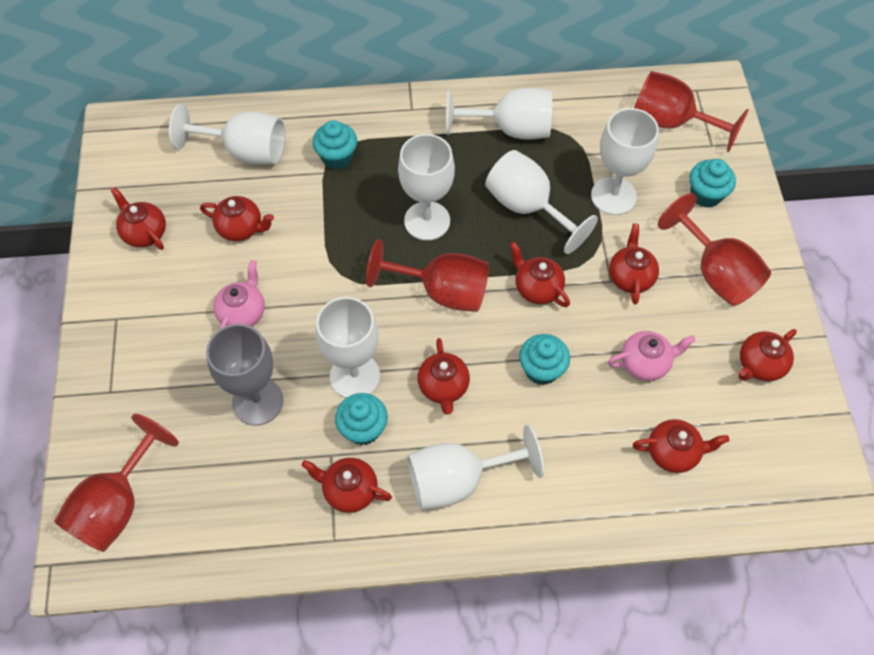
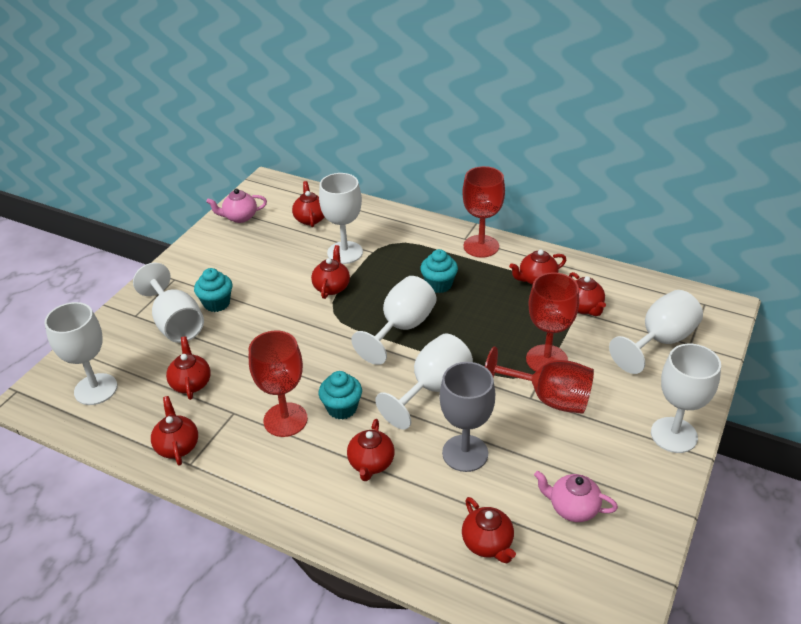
turquoise cupcake: [312,120,357,170] [335,393,388,445] [519,334,570,385] [690,159,736,208] = 4 -> [194,268,232,312] [319,371,362,419] [420,249,458,293] = 3

